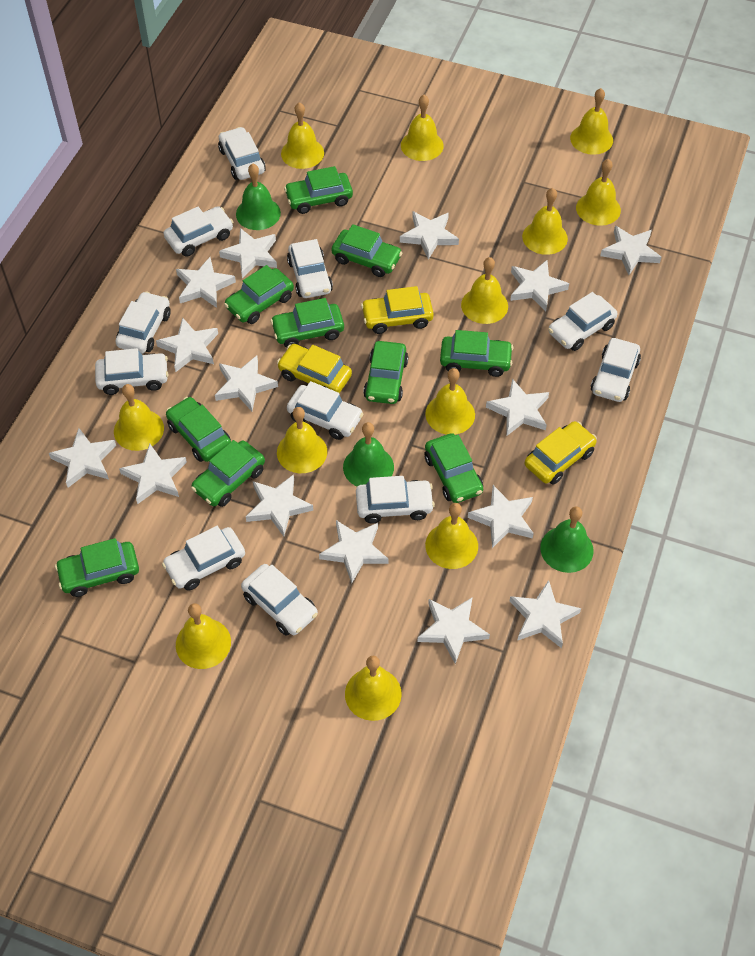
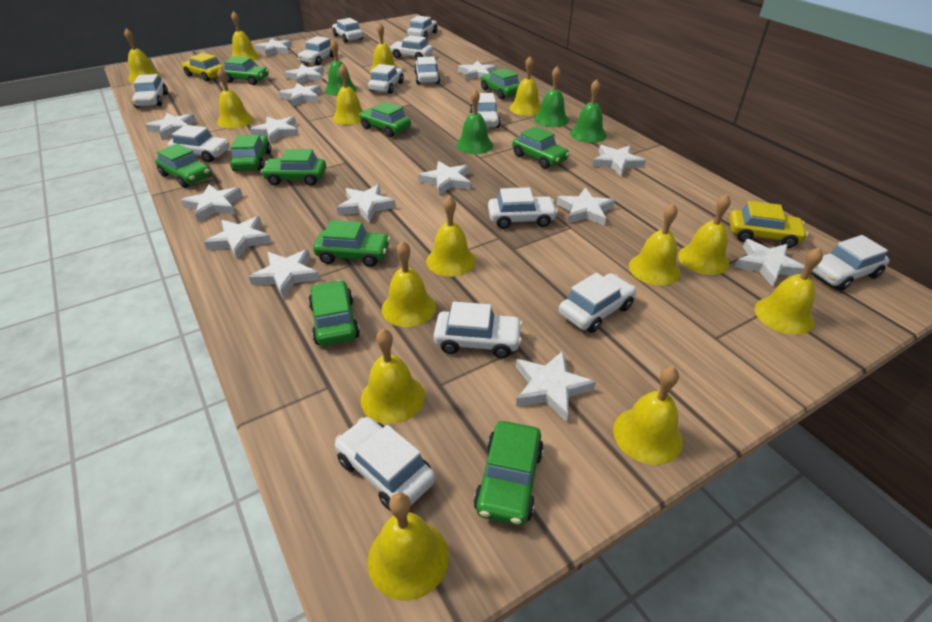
green bell: [236,164,281,230] [343,422,394,486] [540,506,594,573] = 3 -> [325,39,357,96] [456,89,493,154] [534,66,569,127] [570,79,607,143] = 4
white car: [95,348,169,395] [115,291,171,354] [162,526,245,591] [164,206,233,257] [218,127,266,180] [241,564,318,636] [287,239,333,298] [287,381,363,440] [356,476,435,523] [548,292,617,351] [590,338,641,402] = 11 -> [132,74,168,108] [168,125,230,162] [298,36,334,65] [332,18,363,43] [335,417,435,511] [368,64,404,94] [390,35,433,60] [407,16,438,39] [414,56,440,84] [434,302,523,358] [470,93,501,128] [488,187,558,229] [559,273,636,333] [812,235,889,291] = 14
yellow bell: [114,384,164,451] [176,603,231,669] [277,407,327,473] [281,102,324,169] [345,656,402,721] [401,95,444,161] [425,368,475,435] [425,503,478,569] [461,257,508,324] [522,188,568,255] [570,88,613,155] [576,159,621,226] = 12 -> [124,28,161,82] [217,67,253,129] [231,11,260,61] [333,64,363,125] [361,329,425,424] [368,492,449,601] [370,23,398,73] [381,240,436,327] [426,195,476,277] [509,56,541,116] [613,367,683,465] [629,203,681,285] [678,194,730,275] [755,247,823,335] = 14
yellow car: [277,344,352,393] [361,286,434,334] [525,421,597,485] = 3 -> [182,53,224,82] [729,201,808,248] = 2

